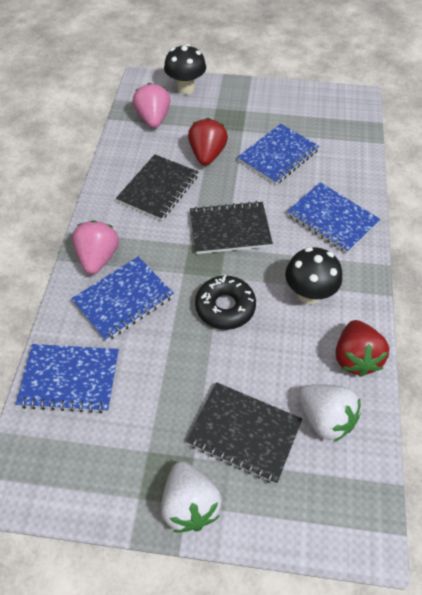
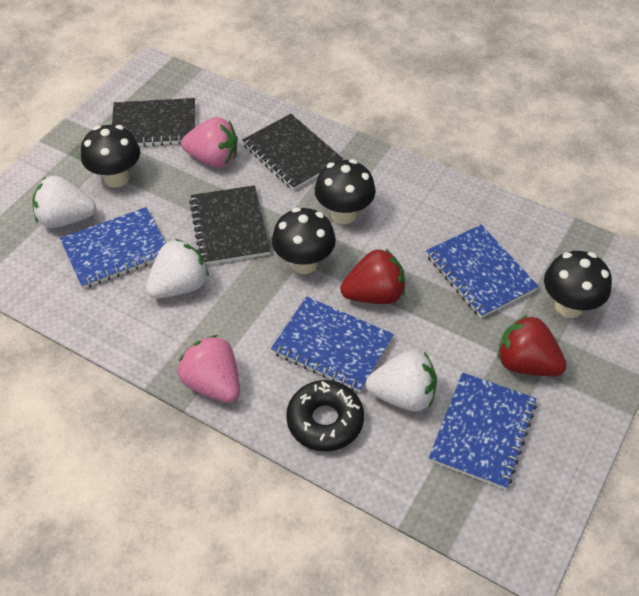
black mushroom: [164,44,206,94] [285,247,342,304] = 2 -> [81,125,140,188] [272,207,336,274] [315,159,376,224] [544,251,612,318] = 4
white strawberry: [161,461,222,532] [299,384,361,442] = 2 -> [32,176,96,228] [146,239,209,299] [366,350,437,411] = 3

